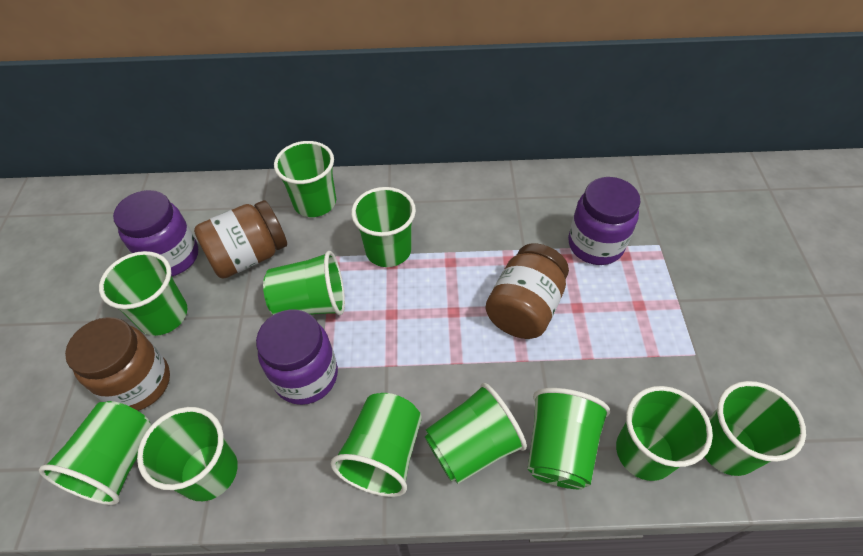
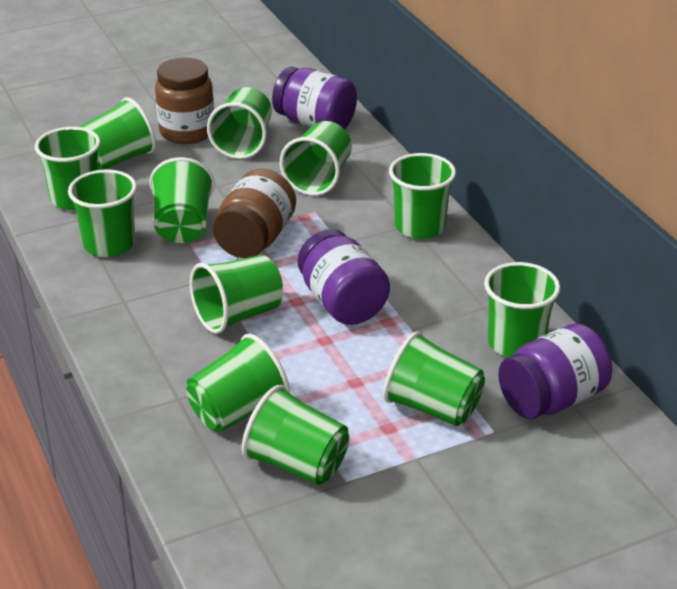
brown jar: [65,317,170,411] [194,200,287,279] [486,243,569,339] = 3 -> [155,58,214,144] [213,169,296,258] = 2
green cup: [39,401,151,505] [99,251,187,336] [137,407,238,501] [263,251,345,315] [274,141,336,217] [331,393,422,497] [351,187,416,267] [425,383,527,484] [527,388,610,489] [616,386,713,481] [705,381,806,476] = 11 -> [35,127,100,210] [68,170,137,257] [80,97,156,170] [150,157,215,243] [186,334,290,432] [190,255,283,334] [207,87,272,159] [242,385,349,485] [280,121,352,196] [383,331,485,426] [389,153,456,239] [484,262,560,357] = 12

